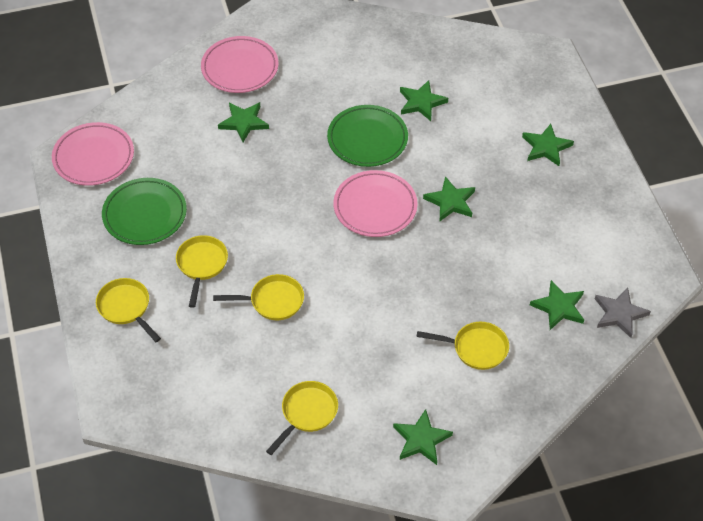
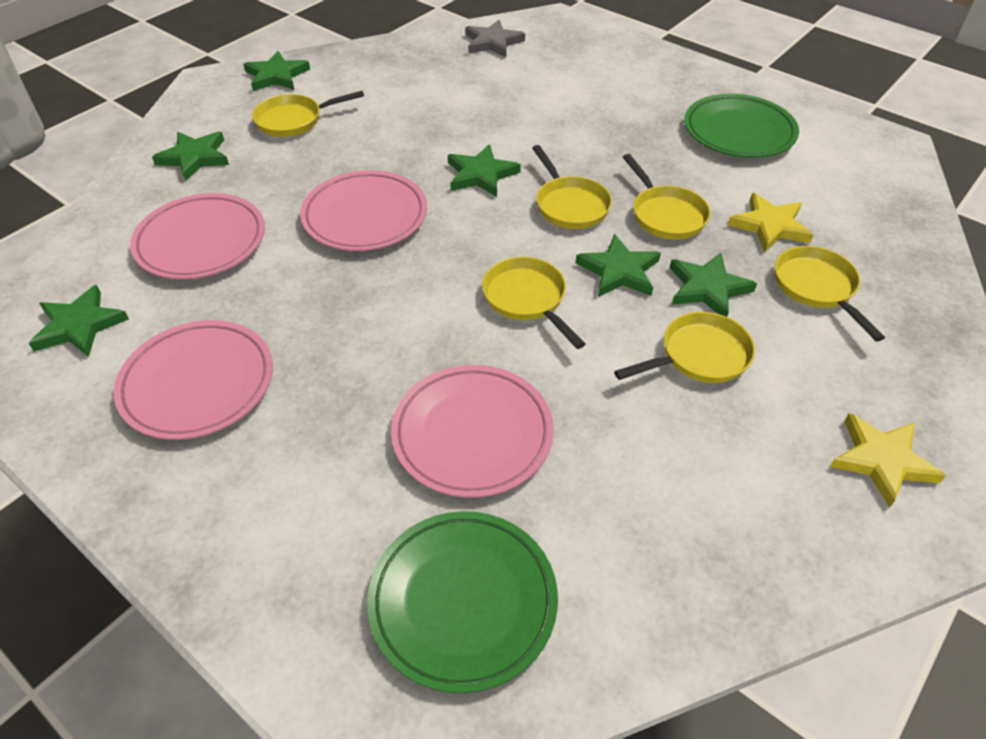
pink plate: [52,122,134,186] [201,36,278,93] [333,170,418,237] = 3 -> [114,320,273,440] [130,193,265,279] [300,170,427,251] [391,365,554,498] = 4
yellow pan: [96,278,161,342] [176,235,228,308] [213,274,304,320] [266,381,338,455] [417,322,509,370] = 5 -> [252,91,364,137] [482,257,585,349] [532,145,612,229] [614,312,755,383] [623,154,711,239] [775,246,885,342] = 6
yellow star: none = 0 -> [728,193,813,252] [830,413,946,508] = 2

